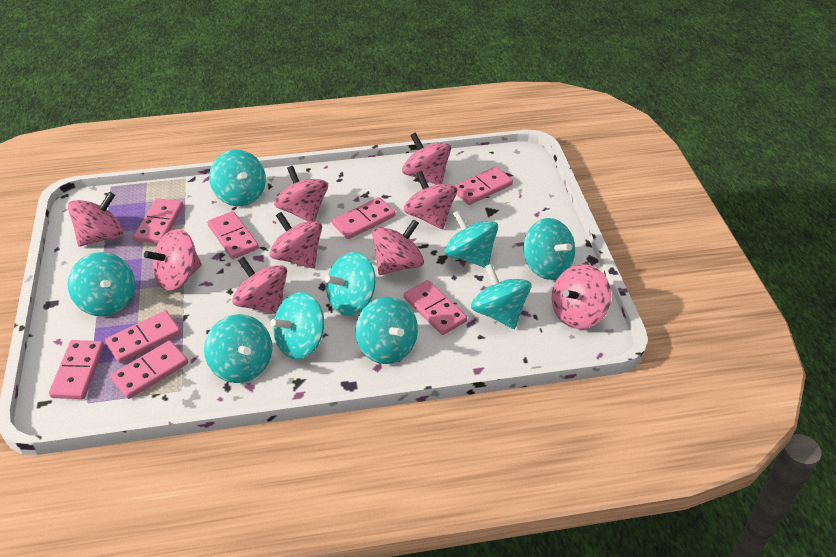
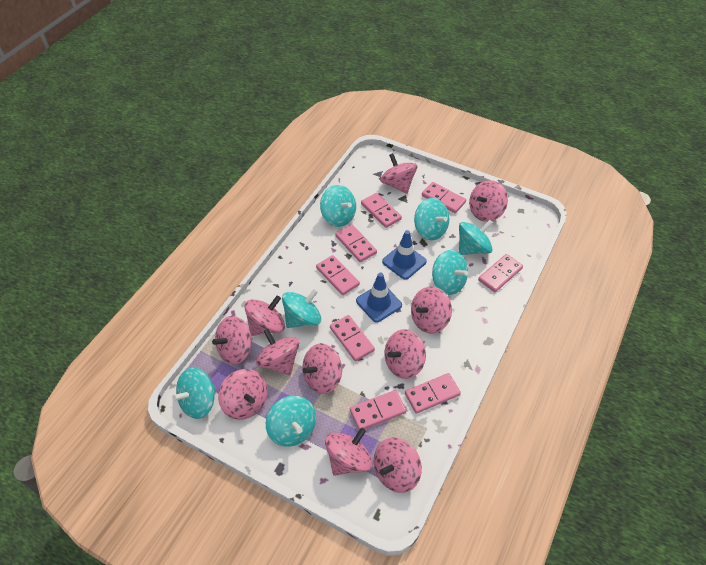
blue traffic cone: none = 0 -> [356,272,402,323] [382,230,427,280] = 2
pink spinning top: [68,192,123,246] [144,229,202,291] [232,256,287,314] [269,212,322,269] [274,166,328,222] [372,219,424,275] [402,132,451,185] [403,171,457,229] [552,264,612,329] = 9 -> [212,316,253,364] [218,369,268,420] [244,296,285,336] [256,329,300,375] [302,344,342,394] [325,428,372,476] [374,437,422,493] [380,153,417,194] [385,329,426,379] [411,286,452,334] [469,180,508,222] = 11
turquoise spinning top: [68,252,135,316] [204,314,272,383] [209,150,266,206] [270,292,324,359] [325,252,376,316] [355,297,418,364] [445,210,498,268] [471,264,531,329] [523,218,575,280] = 9 -> [172,368,216,419] [266,396,316,447] [282,289,321,328] [320,185,356,227] [414,198,449,240] [432,250,468,295] [459,220,493,255] = 7

